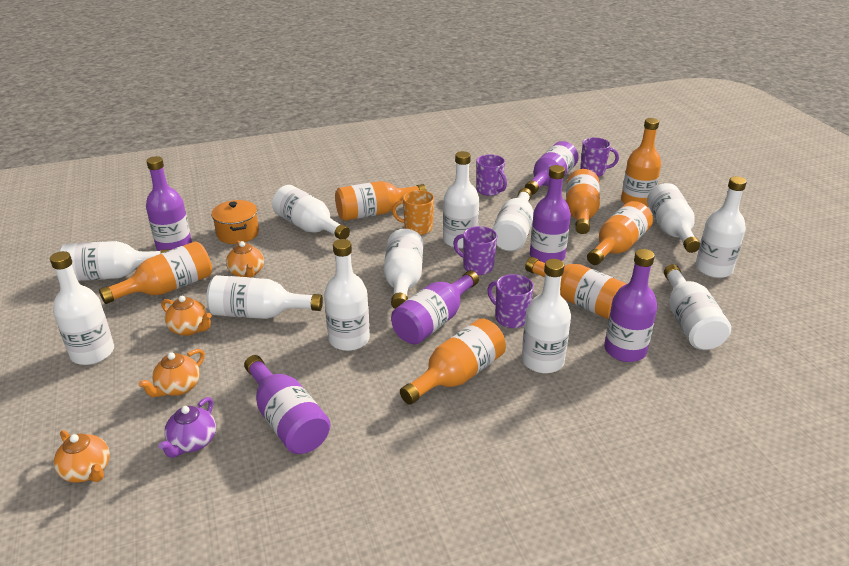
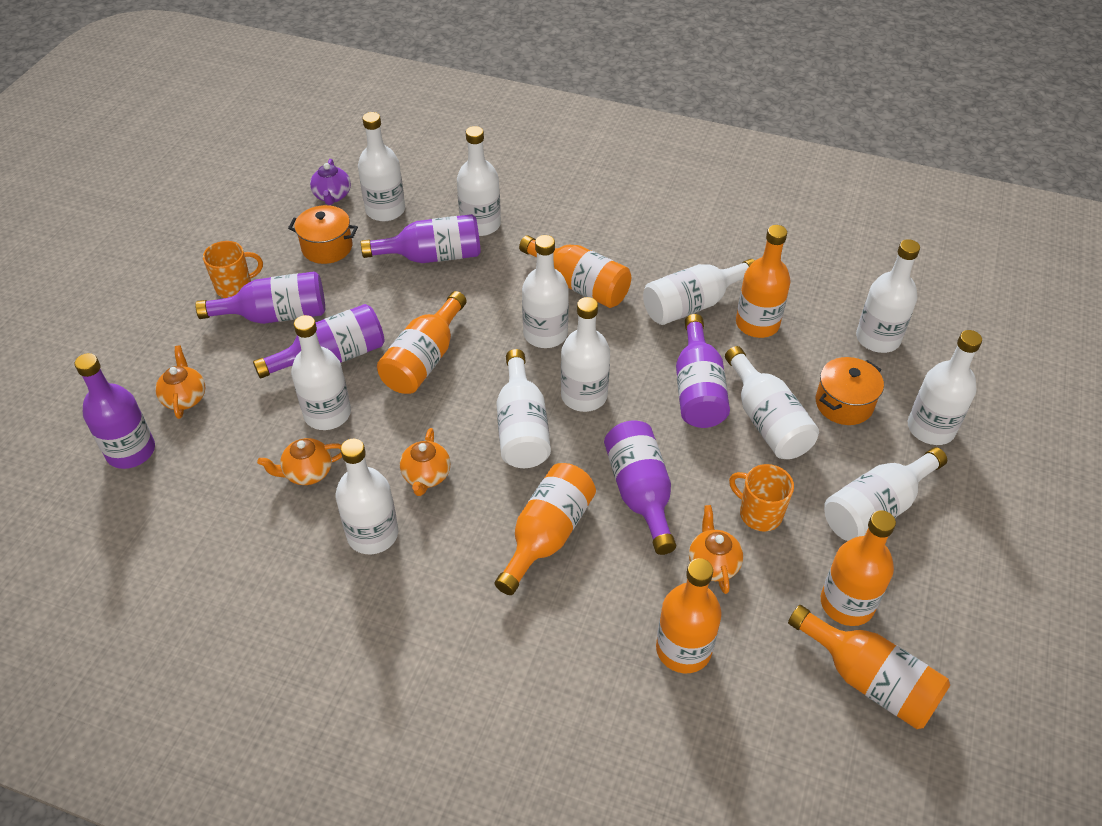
orange mug: [392,190,434,235] = 1 -> [203,241,263,298] [729,464,794,532] = 2
orange pot: [211,200,259,244] = 1 -> [288,205,358,264] [816,357,884,425] = 2
purple mug: [453,226,497,275] [476,154,507,196] [487,274,534,328] [580,138,619,177] = 4 -> none = 0

